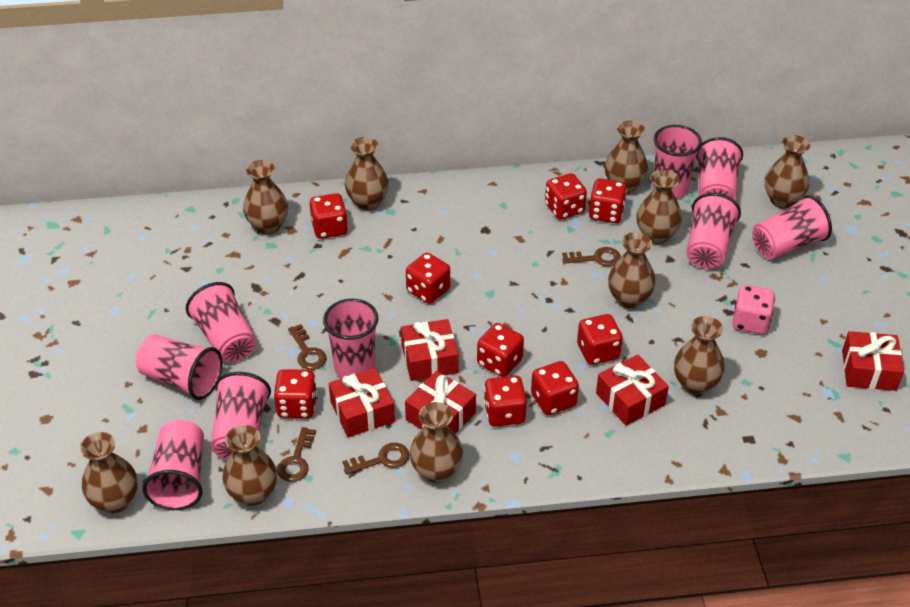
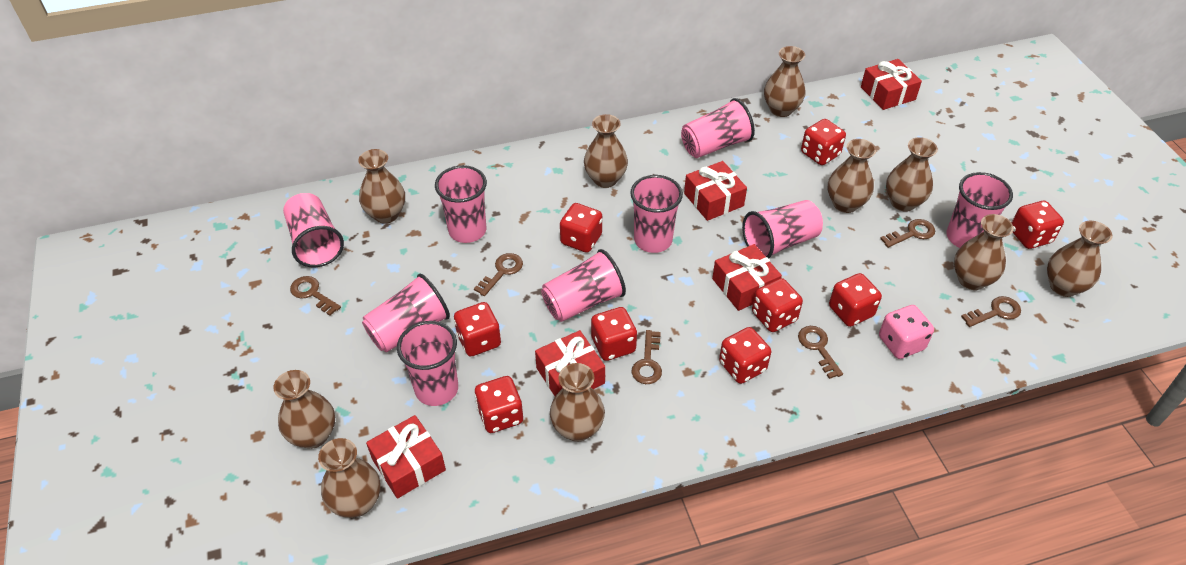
brown key: [277,427,316,482] [288,324,327,370] [342,443,410,475] [562,247,621,266] = 4 -> [290,276,341,316] [474,253,523,296] [631,330,662,384] [798,326,843,379] [880,219,935,248] [961,296,1021,327] = 6

